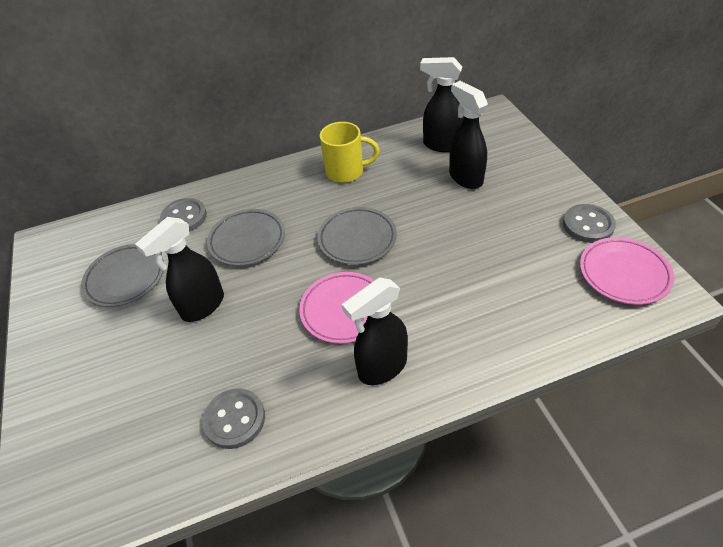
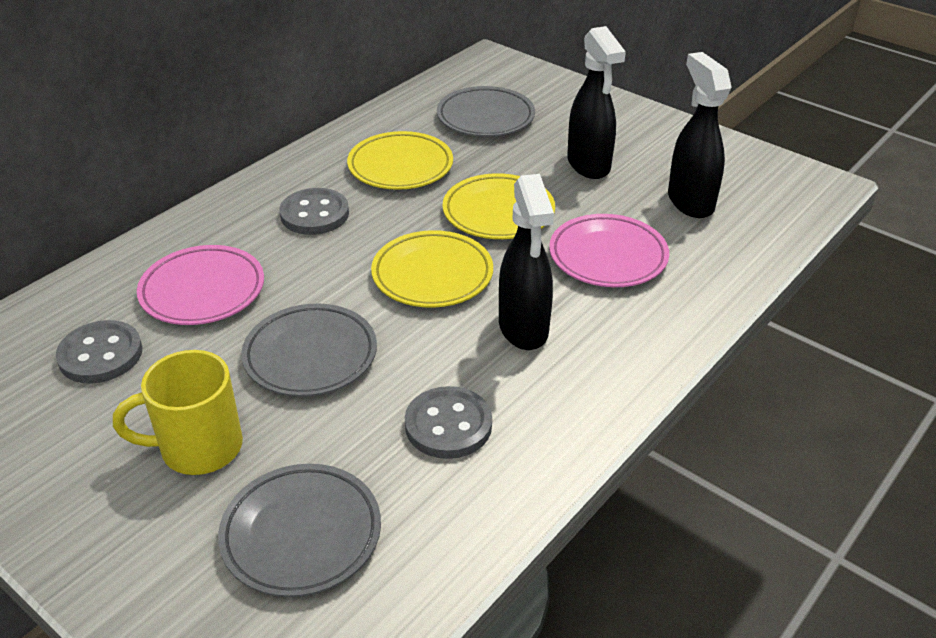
black spray bottle: [135,217,224,322] [342,278,408,385] [420,57,464,152] [449,81,488,189] = 4 -> [499,174,554,350] [567,26,626,179] [668,52,732,218] = 3
yellow plate: none = 0 -> [347,131,453,190] [371,230,493,308] [443,173,555,239] = 3

